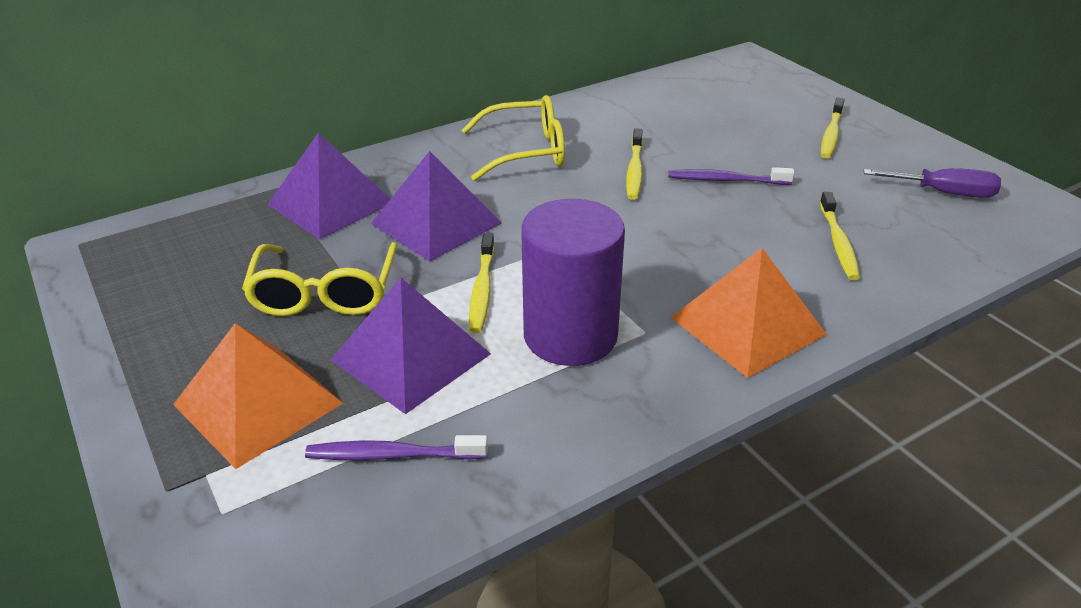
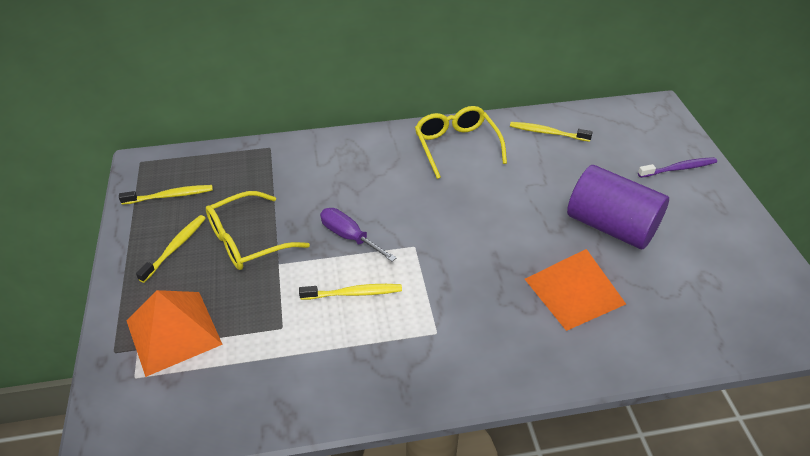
purple pyramid: [267,133,390,239] [331,278,491,414] [371,151,502,262] = 3 -> none = 0
purple toothbrush: [305,435,488,460] [668,167,795,185] = 2 -> [638,157,717,178] = 1

